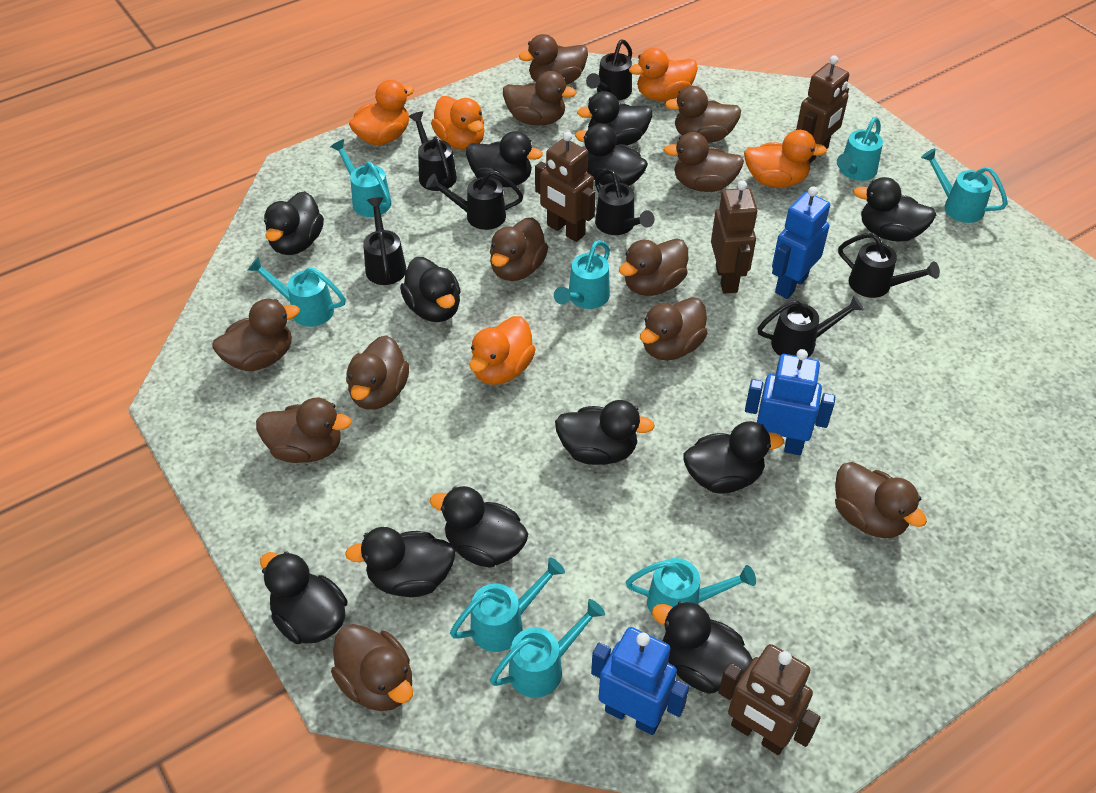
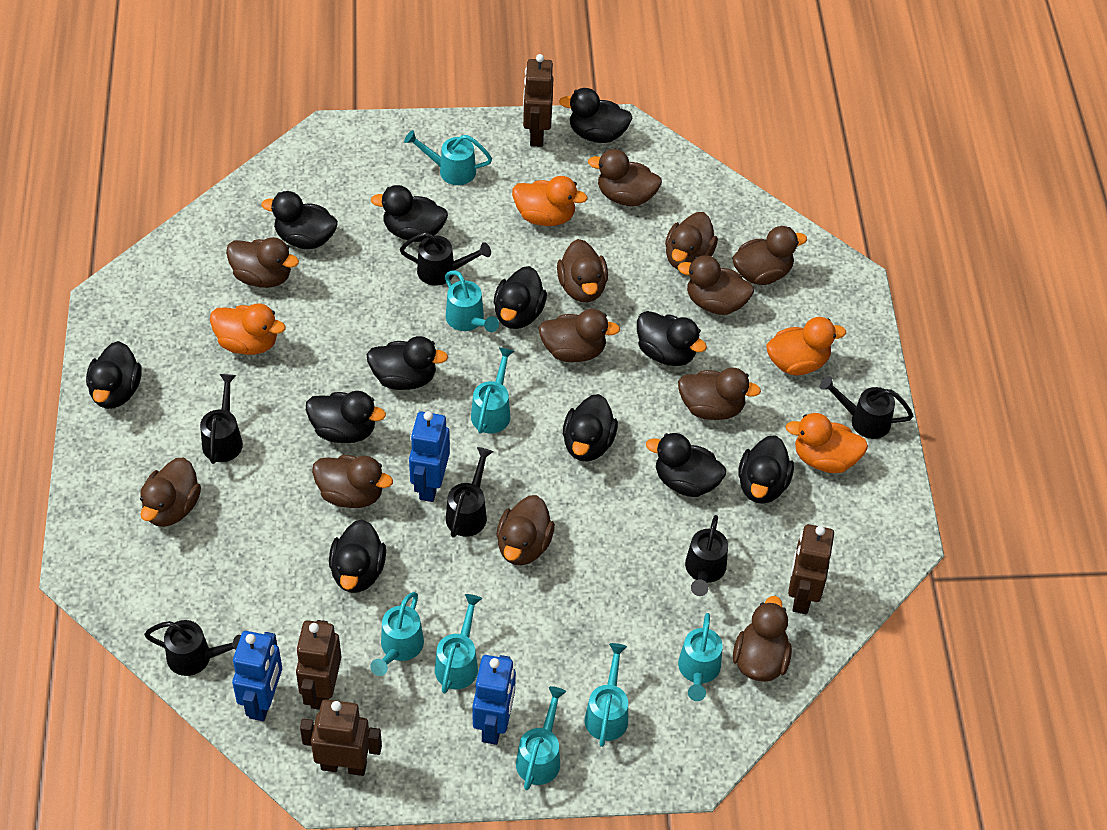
black watering can: [363,197,406,285] [409,111,457,191] [426,170,523,230] [586,40,632,101] [595,169,655,235] [757,295,864,358] [838,233,940,298] = 7 -> [144,620,241,676] [200,374,243,464] [400,232,491,286] [446,447,493,538] [685,515,728,596] [820,376,914,439] = 6
orange duck: [349,80,414,145] [431,96,485,150] [469,316,536,385] [629,48,698,101] [744,130,827,187] = 5 -> [210,303,286,355] [512,176,588,226] [766,317,846,375] [785,413,868,473] = 4

